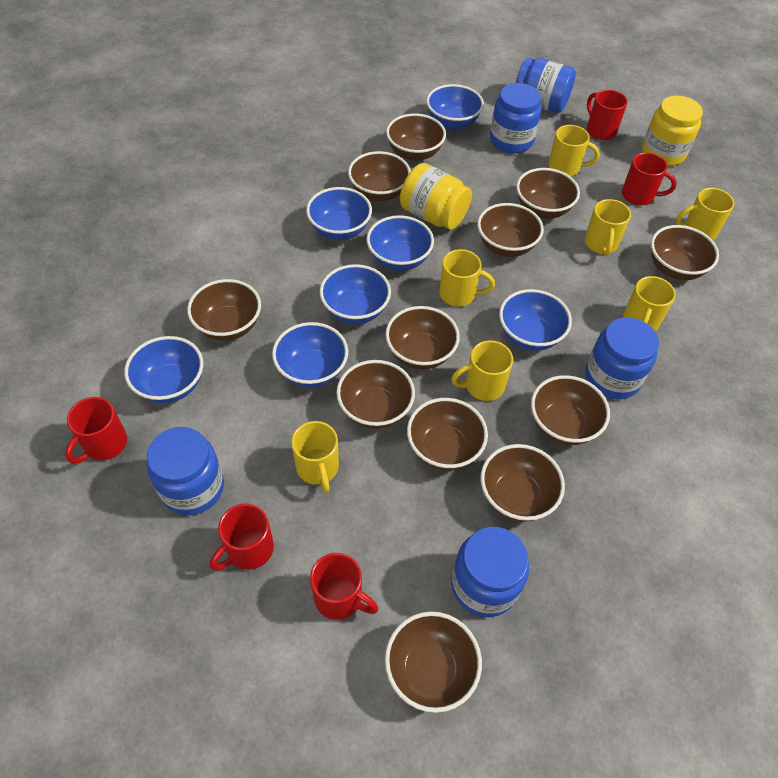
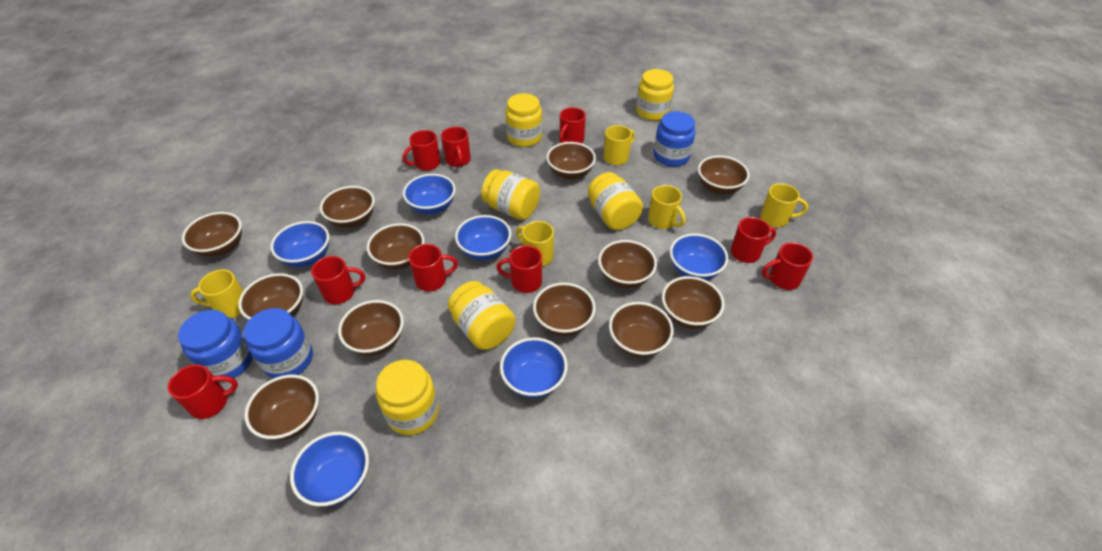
blue bowl: [124,336,203,403] [272,322,348,388] [306,187,372,240] [320,264,391,324] [366,215,434,271] [426,84,484,130] [499,289,572,351] = 7 -> [270,221,329,267] [290,432,369,506] [403,174,456,214] [455,215,511,260] [500,337,568,398] [670,234,728,280] = 6
blue jar: [147,427,224,515] [451,527,529,617] [490,83,541,153] [516,58,576,113] [585,317,659,400] = 5 -> [178,310,253,382] [244,308,313,378] [654,111,696,167] = 3
red mug: [66,397,127,464] [210,504,274,571] [310,553,378,620] [587,90,628,140] [622,153,677,205] = 5 -> [168,364,238,419] [311,256,365,304] [403,130,441,171] [408,244,458,291] [441,127,471,167] [496,245,542,293] [559,107,586,143] [731,217,776,263] [762,242,813,290] = 9
yellow jar: [400,163,472,230] [642,96,703,166] = 2 -> [376,360,439,435] [448,281,516,350] [481,169,540,220] [505,93,542,147] [588,172,643,230] [636,69,674,121] = 6
yellow mug: [291,421,339,493] [439,249,495,307] [451,340,513,401] [548,125,600,176] [584,199,631,256] [623,276,676,331] [676,188,735,240] = 7 -> [190,270,243,318] [516,221,554,267] [604,125,635,165] [648,185,686,229] [760,183,808,227] = 5

